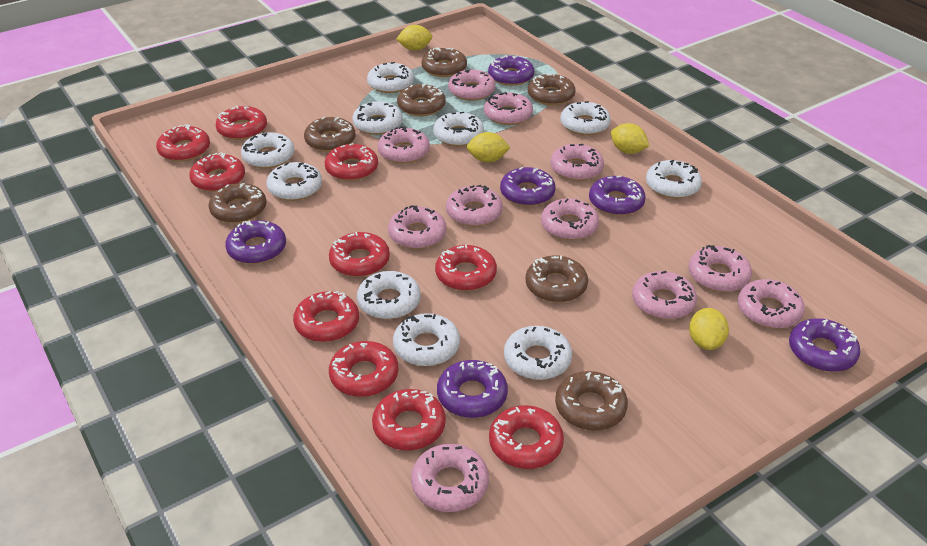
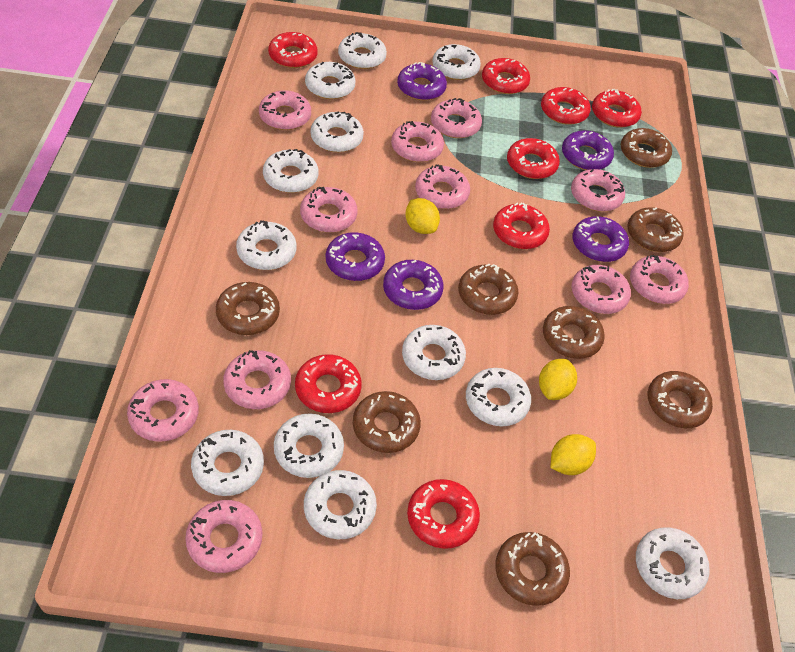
brown donut: [208,183,266,223] [304,117,356,152] [397,84,446,116] [421,48,467,77] [526,255,588,303] [528,73,576,105] [555,371,628,431] = 7 -> [216,282,280,335] [353,391,421,453] [458,264,518,315] [495,532,570,606] [543,306,605,359] [621,128,672,168] [627,207,684,252] [648,371,713,428] = 8
purple donut: [225,220,286,264] [437,360,508,418] [488,55,534,86] [500,167,556,206] [589,175,646,216] [789,318,861,372] = 6 -> [326,232,385,281] [383,260,444,310] [397,62,447,101] [562,130,614,170] [573,216,629,262] = 5
red donut: [156,124,210,161] [189,152,245,192] [216,106,267,140] [293,291,359,342] [324,143,378,181] [329,232,390,277] [329,341,398,397] [372,389,446,451] [435,244,497,291] [489,405,564,469] = 10 -> [268,32,318,68] [295,354,362,413] [407,479,480,549] [482,58,530,94] [493,202,550,249] [507,138,560,179] [541,87,591,125] [592,89,642,128] = 8
white donut: [241,132,294,169] [267,162,322,201] [352,101,403,135] [357,271,421,319] [367,62,414,93] [393,313,460,366] [433,112,484,146] [504,326,572,380] [560,101,611,135] [646,160,702,198] = 10 -> [191,430,264,496] [236,220,296,270] [263,149,319,193] [274,414,344,478] [304,470,377,539] [305,62,355,99] [310,112,364,152] [338,32,387,69] [402,325,466,380] [433,44,481,80] [466,368,531,426] [636,528,710,599] = 12
yellow lemon: [396,25,432,51] [467,132,511,163] [611,123,649,154] [689,308,729,350] = 4 -> [405,198,440,234] [539,359,577,400] [551,434,596,475] = 3

